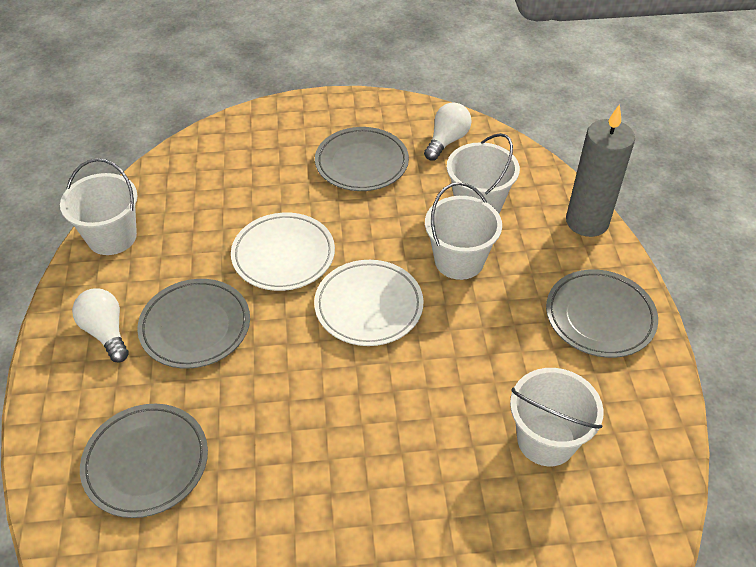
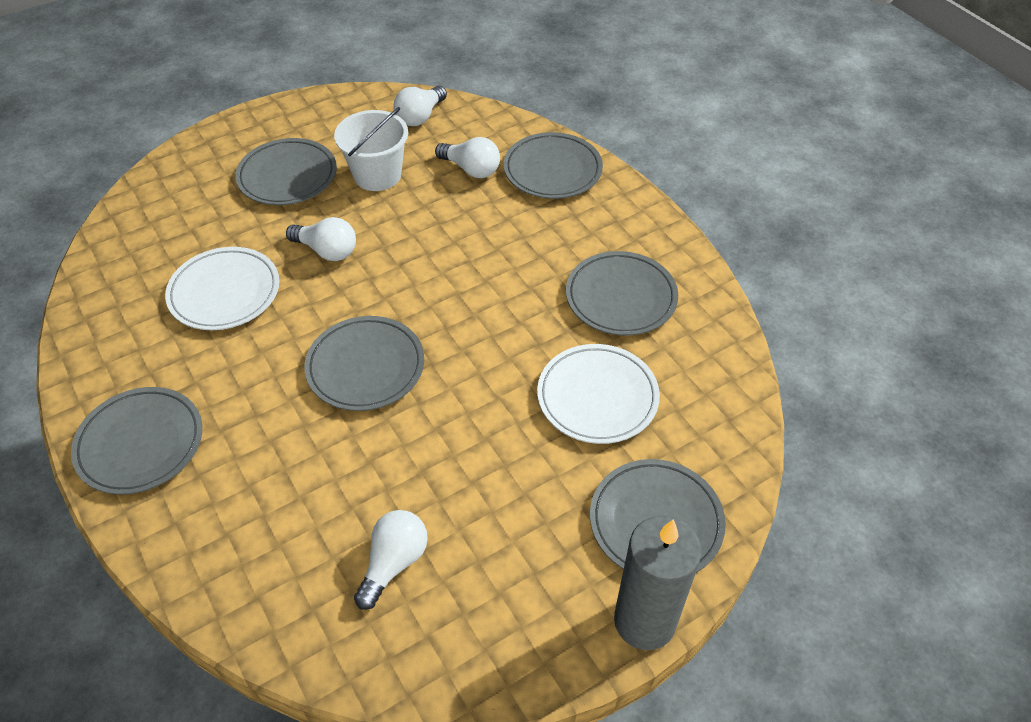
grey plate: [80,404,208,518] [137,279,250,369] [315,127,409,191] [546,269,658,358] = 4 -> [71,387,202,495] [235,138,337,205] [304,316,424,411] [504,132,603,199] [566,251,678,335] [590,459,726,573] = 6
white bucket: [60,158,137,255] [425,182,502,280] [447,133,520,213] [510,368,604,466] = 4 -> [334,107,408,191] = 1
white light bulb: [72,288,129,363] [424,102,472,161] = 2 -> [286,217,356,261] [354,510,428,610] [393,86,447,126] [435,137,500,178] = 4

